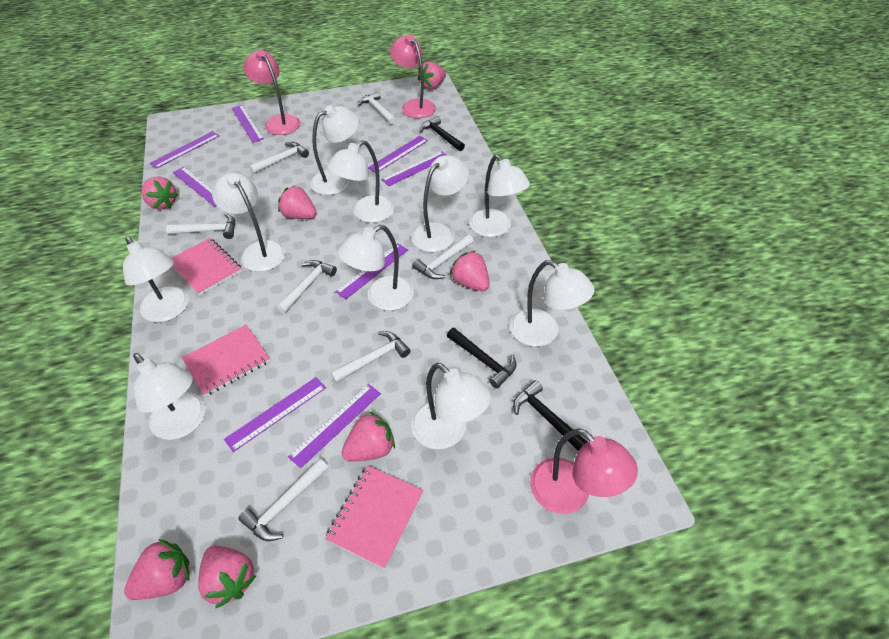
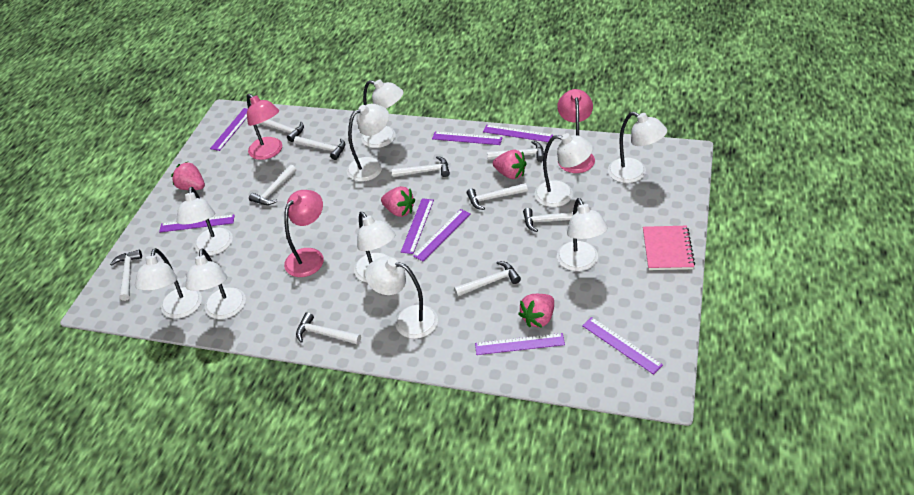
black hammer: [420,116,465,151] [447,328,516,388] [513,380,587,451] = 3 -> none = 0
pink notebook: [171,238,242,296] [182,325,270,396] [325,465,423,569] = 3 -> [643,226,695,270] = 1
pink strawberry: [124,539,189,600] [141,177,178,209] [198,546,256,608] [278,185,317,219] [342,412,395,462] [417,62,446,90] [450,251,490,291] = 7 -> [171,162,205,190] [381,186,415,217] [493,150,527,179] [518,294,554,328] = 4
white hammer: [166,214,235,239] [239,458,329,541] [249,142,309,174] [276,260,337,314] [330,331,411,383] [358,91,397,125] [412,234,474,279] = 7 -> [110,250,142,301] [249,165,296,205] [259,119,304,142] [294,136,345,160] [296,312,361,345] [392,156,450,177] [454,261,521,297] [467,183,528,210] [487,141,544,162] [523,208,579,232] = 10

